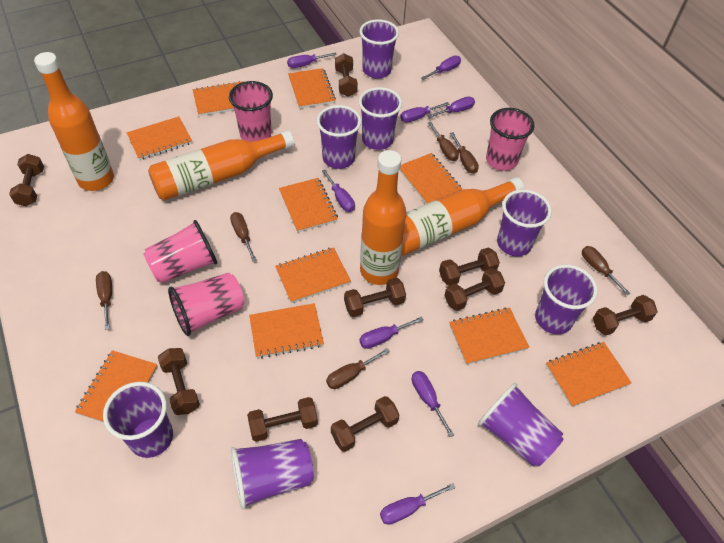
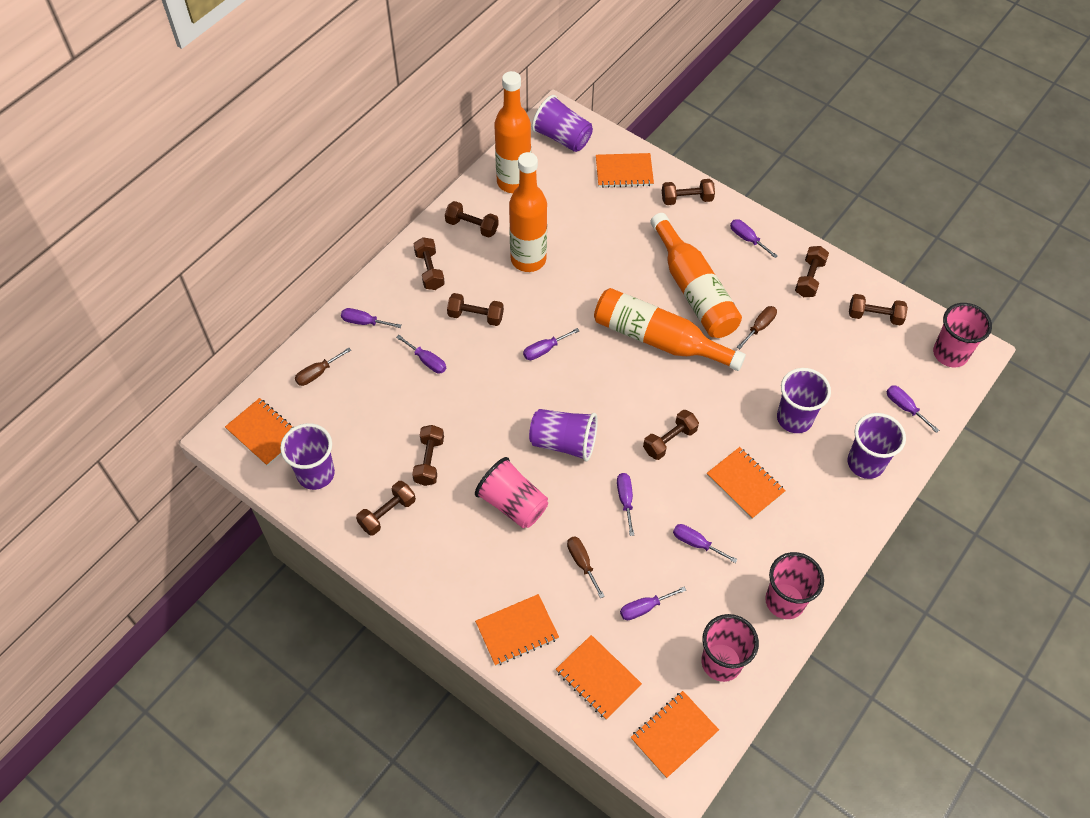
brown screwdriver: [96,271,112,330] [230,212,256,262] [326,348,390,389] [428,122,459,161] [450,132,479,174] [582,246,630,295] = 6 -> [295,348,351,386] [567,536,605,598] [737,306,777,349] = 3
orange notebook: [75,350,158,423] [127,116,192,160] [193,81,244,116] [249,303,324,358] [275,247,351,303] [279,178,338,232] [288,68,336,109] [399,153,462,204] [449,308,529,365] [546,342,632,407] = 10 -> [225,398,293,466] [475,594,559,666] [556,635,642,720] [596,153,654,188] [631,691,719,778] [707,447,786,519] = 6
purple cup: [103,382,173,458] [231,439,314,510] [317,105,361,169] [359,19,399,79] [359,87,402,150] [478,383,564,467] [497,189,552,256] [535,264,598,334] = 8 -> [280,423,335,490] [529,409,597,461] [532,95,593,152] [777,368,831,433] [848,413,906,479] = 5

